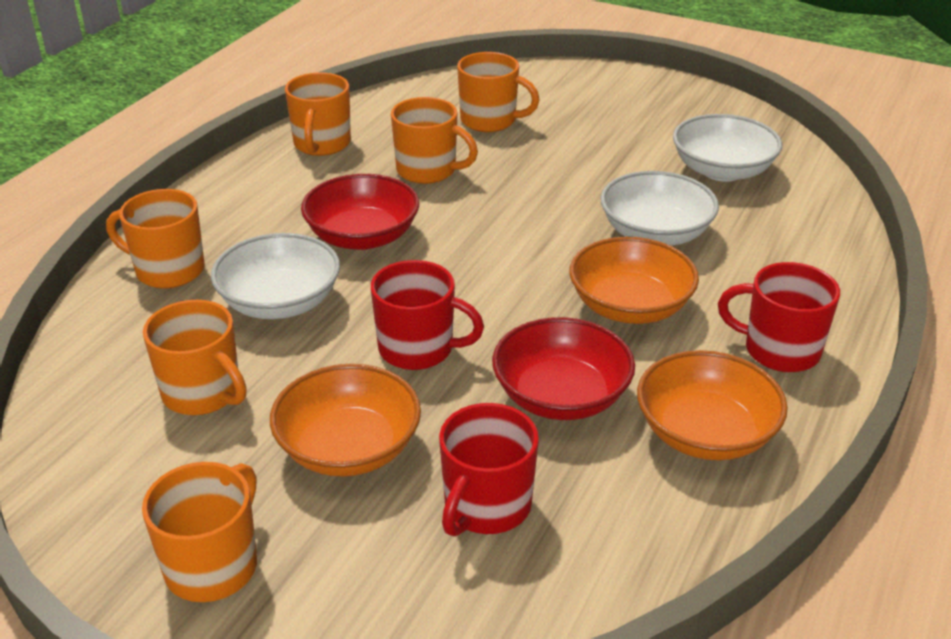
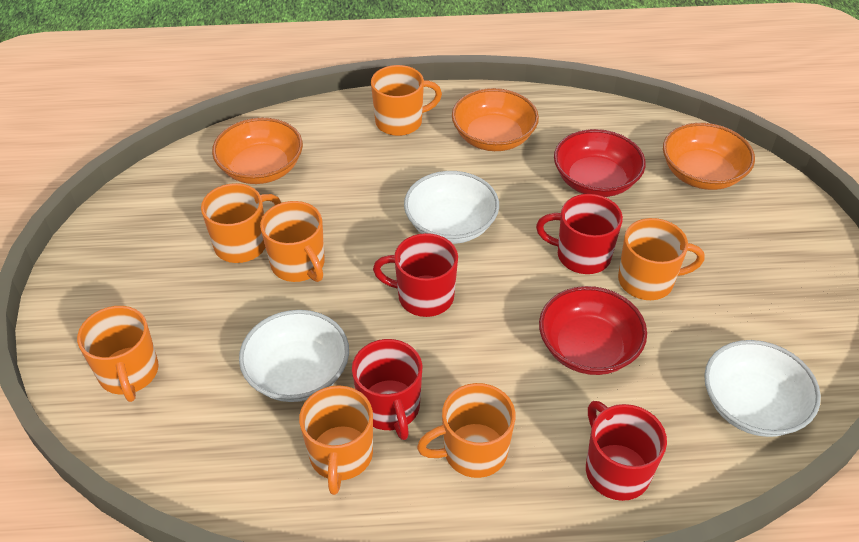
orange mug: [106,189,205,288] [142,462,257,602] [143,300,247,415] [285,72,351,156] [391,97,478,184] [457,52,540,132] = 6 -> [77,306,158,402] [201,183,281,263] [260,201,325,282] [299,385,373,495] [371,65,442,136] [417,383,516,478] [618,218,705,300] = 7
red mug: [371,260,484,370] [439,403,539,536] [718,262,840,372] = 3 -> [352,339,423,440] [373,233,458,317] [536,194,623,274] [586,401,667,501] = 4

